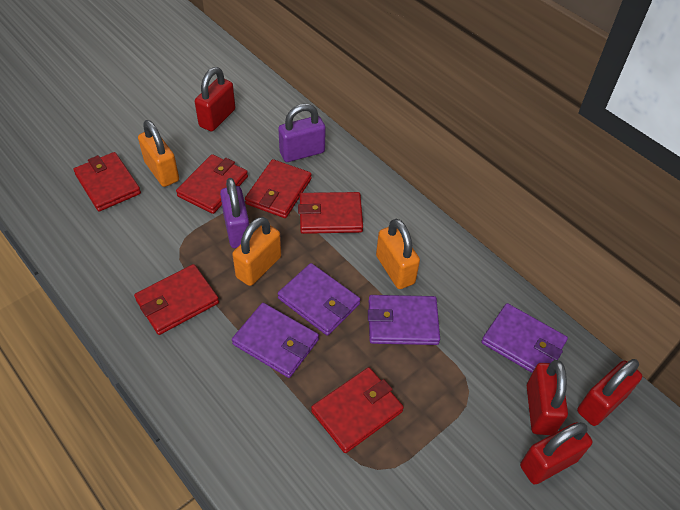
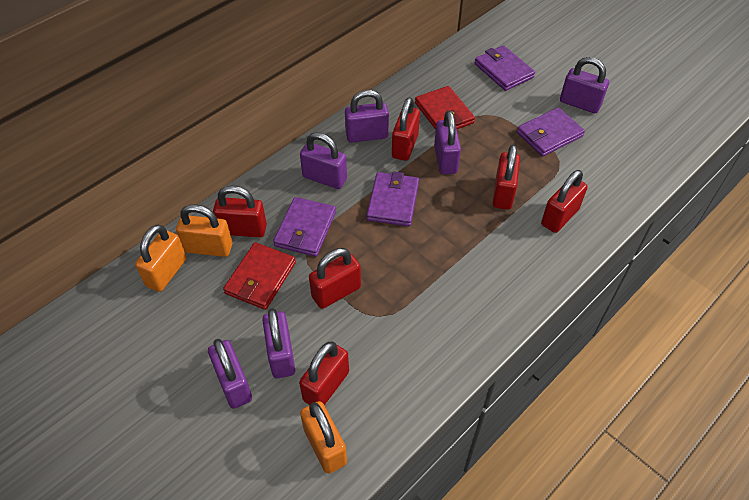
purple padlock: [220,178,249,248] [278,104,326,162] = 2 -> [208,339,252,409] [262,308,295,378] [300,132,347,189] [345,90,389,143] [434,111,461,174] [560,57,609,113] = 6
red padlock: [195,67,235,131] [520,422,593,484] [527,360,568,435] [577,359,642,426] = 4 -> [213,186,267,237] [299,342,349,405] [309,248,361,309] [392,97,420,161] [493,144,520,210] [541,170,588,233] = 6
red wallet: [73,152,141,212] [134,264,219,335] [176,154,248,214] [245,159,312,218] [298,192,363,234] [311,367,404,453] = 6 -> [223,242,296,310] [415,86,475,130] = 2

